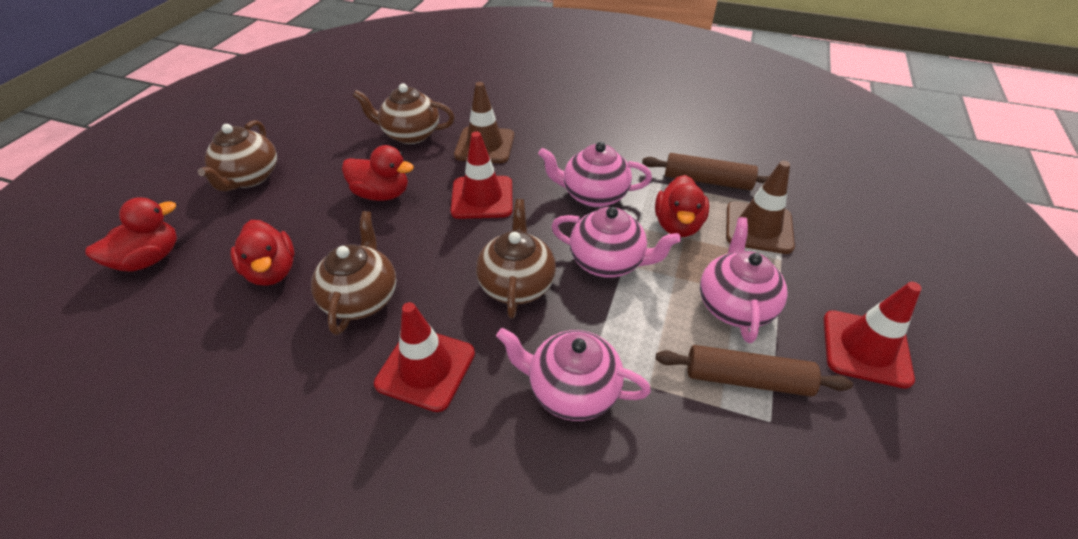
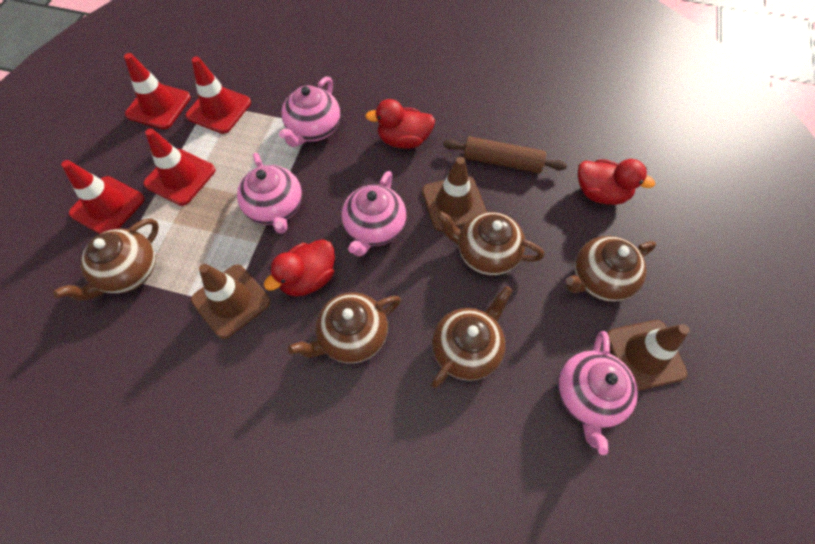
brown rolling pin: [642,153,769,190] [656,345,853,397] = 2 -> [443,136,567,173] = 1
brown teapot: [198,120,277,191] [311,211,396,335] [353,83,455,144] [476,199,556,319] = 4 -> [53,218,159,301] [288,292,401,364] [432,286,512,388] [436,211,544,276] [566,236,656,302] = 5
brown traffic cone: [454,82,514,163] [726,161,795,254] = 2 -> [191,264,271,339] [422,157,487,231] [607,320,690,391] = 3
red duck: [85,197,177,272] [230,220,295,286] [342,145,414,201] [655,175,709,237] = 4 -> [264,239,335,296] [365,99,435,149] [578,159,655,205] = 3
red traffic cone: [374,302,475,412] [451,132,513,219] [824,282,922,389] = 3 -> [61,160,145,234] [124,53,191,129] [143,128,215,206] [186,56,251,134] = 4

